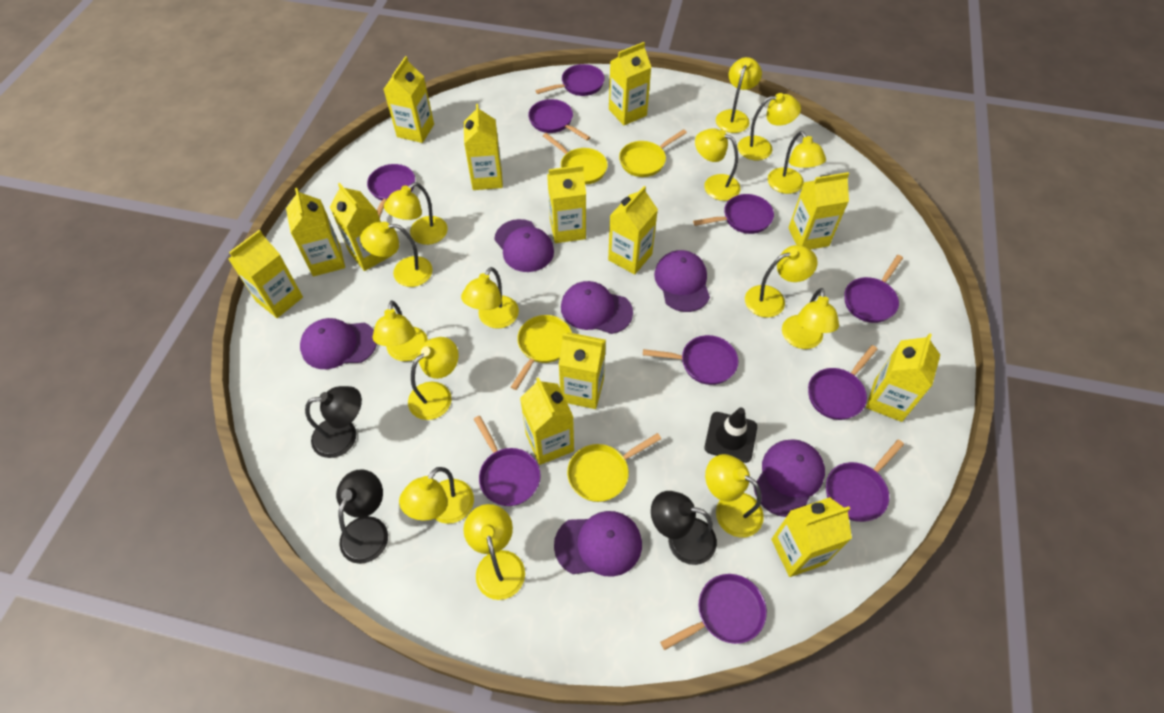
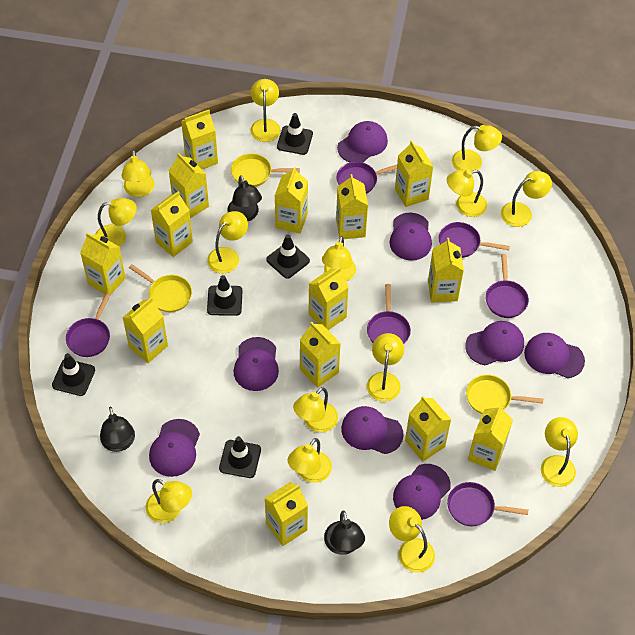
black traffic cone: [705,408,757,463] = 1 -> [52,353,95,396] [207,275,242,316] [219,436,261,478] [266,234,310,279] [277,113,313,155] = 5
purple cap: [300,318,377,369] [494,219,554,272] [554,511,642,577] [561,281,633,334] [654,250,710,312] [754,439,825,517] = 6 -> [149,419,200,477] [233,337,279,391] [337,121,388,163] [341,406,404,454] [389,213,432,261] [393,464,451,520] [465,321,524,365] [524,333,585,378] = 8
purple pan: [367,164,415,218] [474,416,541,506] [528,99,590,141] [535,64,605,96] [643,335,738,385] [660,574,767,650] [693,194,774,234] [808,345,877,420] [826,439,904,522] [844,255,903,323] = 10 -> [66,292,111,357] [337,162,397,194] [367,284,411,344] [439,222,510,258] [447,482,528,526] [486,254,529,318] = 6
yellow carton: [229,230,303,318] [286,188,345,276] [330,183,391,271] [383,56,434,143] [464,104,503,190] [520,377,574,465] [547,165,586,243] [558,332,606,409] [608,186,658,274] [609,42,652,125] [771,497,852,577] [788,172,849,250] [866,333,940,422] = 13 -> [80,233,126,294] [122,297,168,363] [151,191,193,257] [169,153,209,218] [181,110,218,169] [265,482,308,546] [275,167,308,234] [300,322,341,388] [309,267,349,330] [336,174,368,239] [395,140,433,207] [405,396,451,462] [428,238,464,303] [468,405,513,471] = 14
yellow pan: [511,315,572,390] [543,133,608,185] [567,433,661,502] [619,129,687,177] = 4 -> [129,264,192,312] [231,153,300,187] [466,375,543,414] = 3

